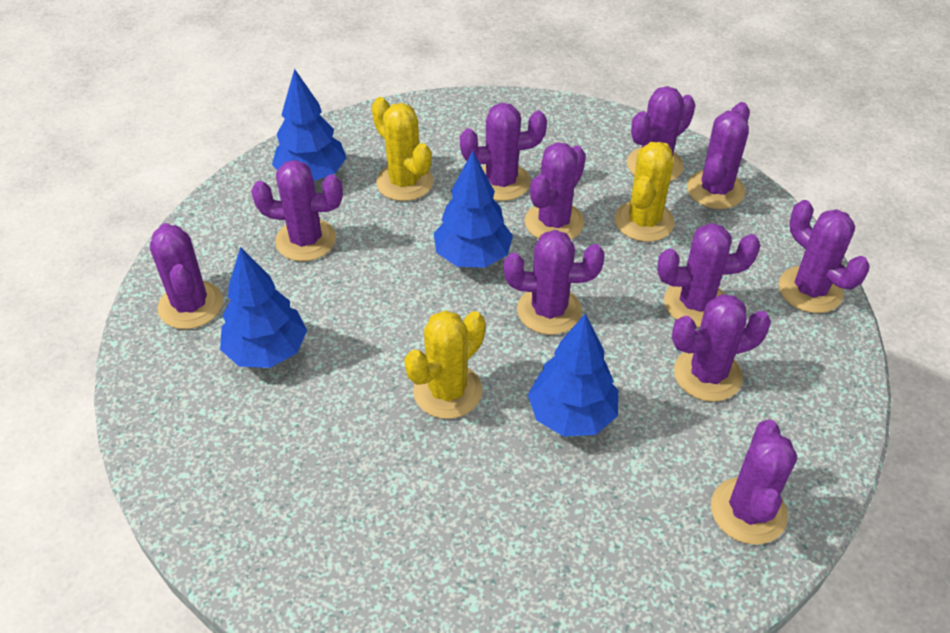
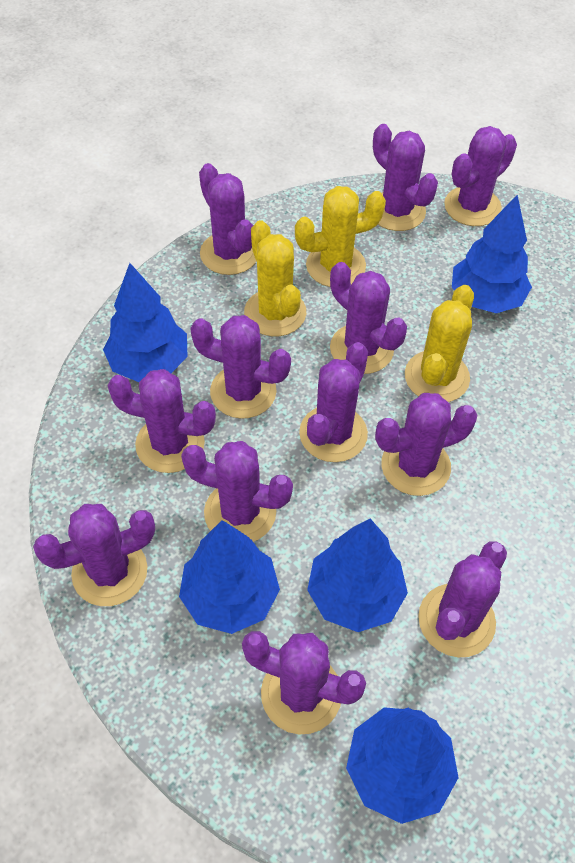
blue tree: [220,247,307,368] [272,68,346,181] [434,151,513,268] [528,314,618,437] = 4 -> [103,263,187,382] [179,520,280,634] [307,518,408,632] [346,707,459,824] [452,195,532,313] = 5
purple cactus: [150,223,223,329] [251,160,343,261] [460,103,547,201] [504,230,605,335] [525,142,586,240] [627,86,695,182] [657,223,761,328] [672,294,771,402] [687,102,750,209] [711,420,797,545] [779,200,870,313] = 11 -> [33,504,155,606] [108,369,216,473] [181,441,293,542] [190,315,291,419] [199,163,256,275] [242,631,366,734] [299,342,368,462] [330,262,407,374] [373,124,438,231] [375,393,477,496] [418,542,507,657] [444,126,517,226] = 12

